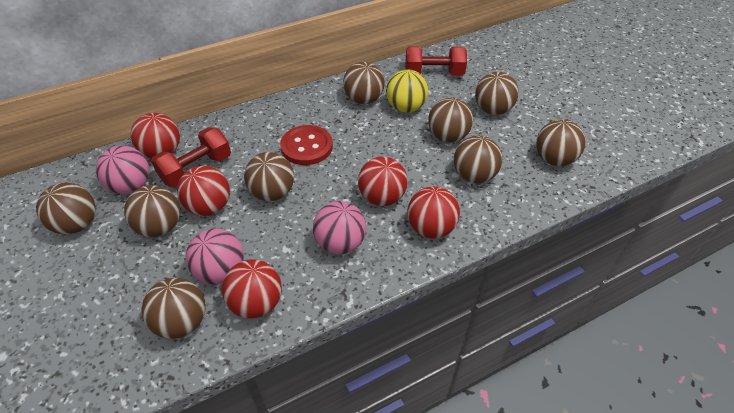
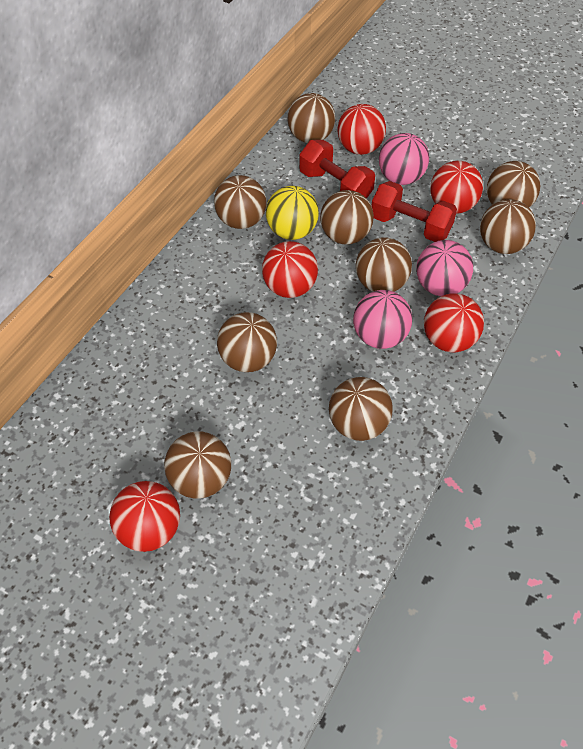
red button: [280,125,333,165] = 1 -> none = 0

